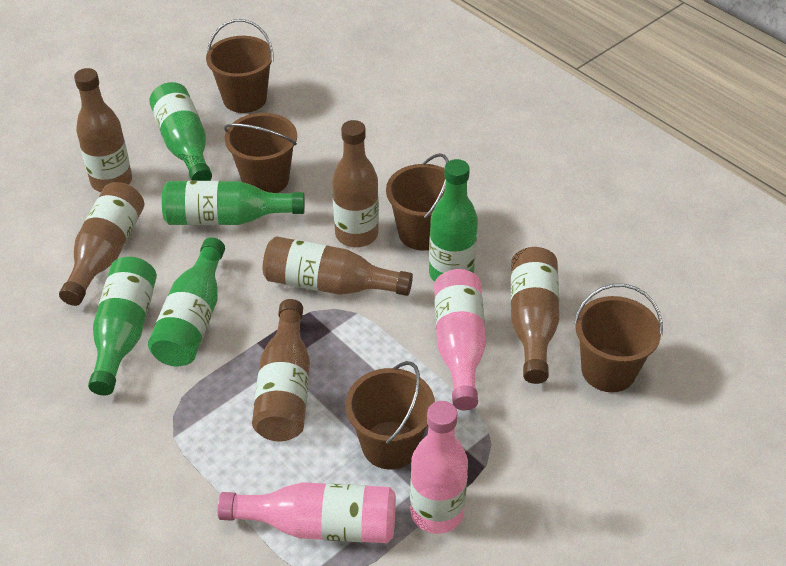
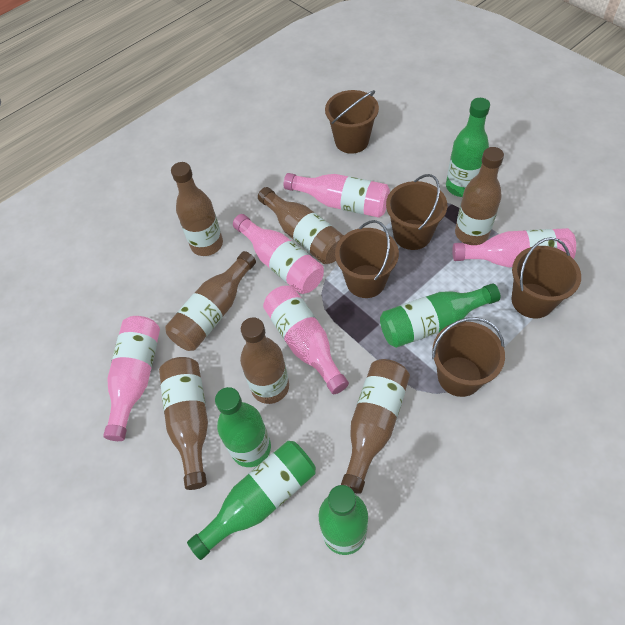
brown bottle: [59,182,144,306] [74,68,132,192] [252,299,310,441] [263,236,413,296] [332,120,379,247] [511,247,559,384] = 6 -> [159,357,208,490] [165,251,256,351] [171,162,223,256] [240,317,289,404] [258,187,344,264] [341,359,410,494] [455,147,504,244] = 7
pink bottle: [218,482,396,543] [410,401,468,534] [434,269,486,410] = 3 -> [103,316,160,441] [233,214,324,294] [263,286,349,394] [284,173,390,218] [452,228,576,267] = 5

